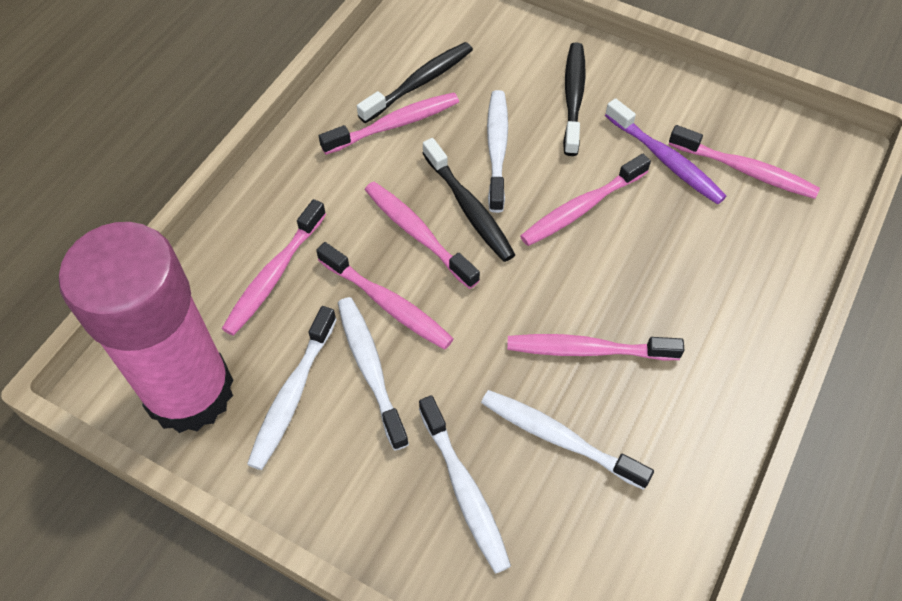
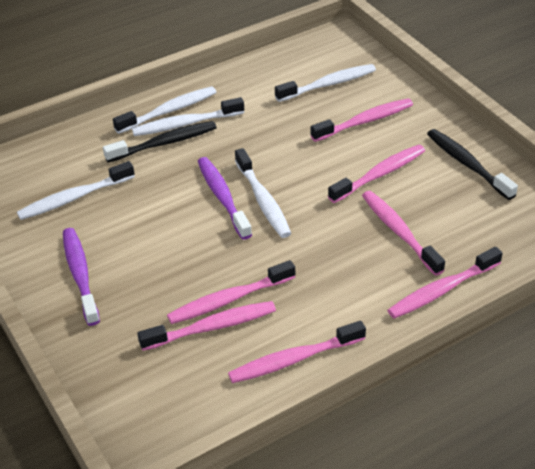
black toothbrush: [357,42,473,123] [422,138,515,262] [563,42,586,156] = 3 -> [103,121,217,162] [427,129,518,200] = 2
pink glue stick: [59,222,233,433] = 1 -> none = 0
purple toothbrush: [605,98,727,204] = 1 -> [63,228,100,326] [198,157,252,240] = 2

